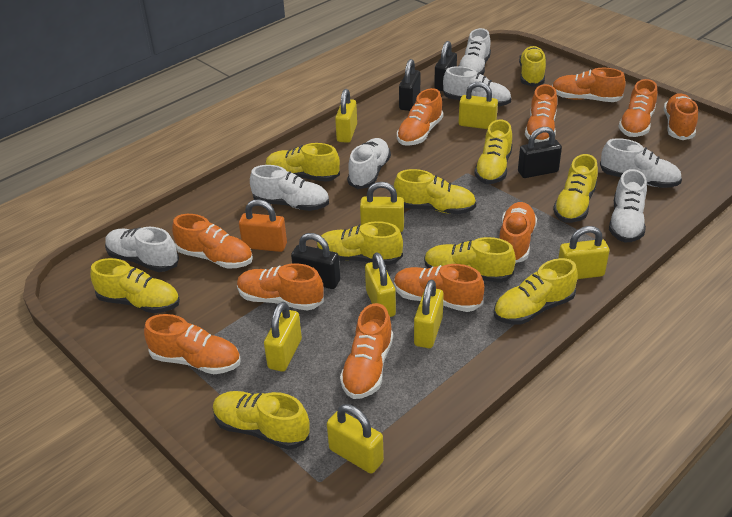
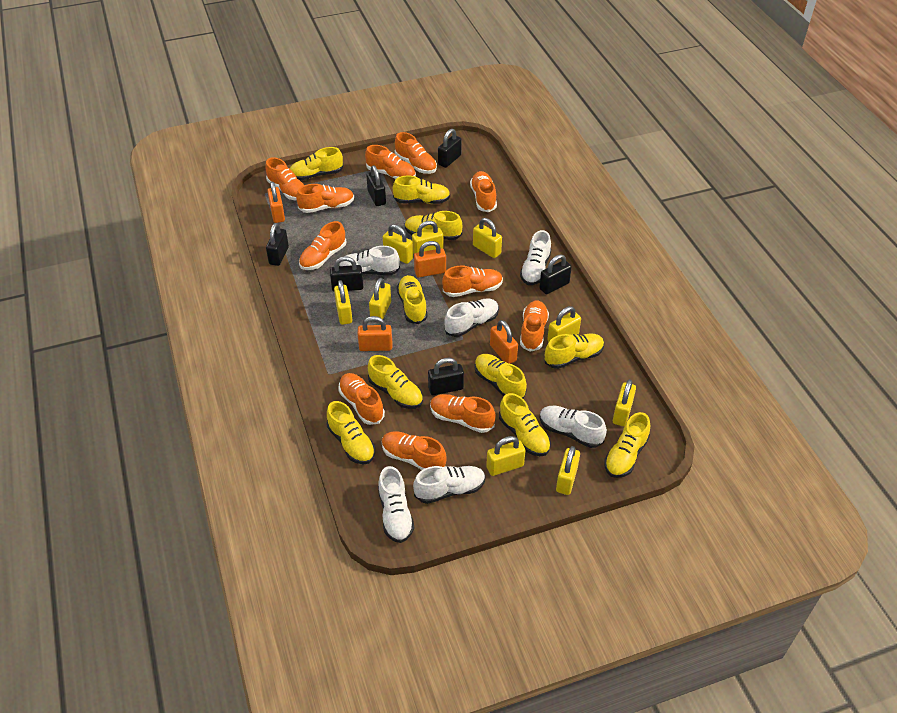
black padlock: [291,233,340,289] [399,59,420,111] [434,41,457,91] [518,127,562,178] = 4 -> [266,223,289,266] [330,256,363,292] [366,165,386,206] [428,358,464,395] [438,129,462,168] [539,254,572,294] = 6
orange padlock: [239,199,287,252] = 1 -> [267,181,285,223] [358,316,392,351] [414,241,446,277] [490,320,518,364] = 4
white shoe: [105,227,179,272] [250,165,329,211] [347,138,391,189] [443,66,511,106] [459,28,491,75] [600,138,682,188] [609,169,647,243] = 7 -> [339,246,400,275] [378,466,414,543] [413,466,486,504] [444,298,499,337] [520,230,551,285] [539,406,607,448] = 6
yellow padlock: [264,302,302,372] [327,404,384,474] [335,89,357,143] [360,182,404,232] [365,253,396,317] [414,280,444,348] [459,82,498,129] [559,226,609,279] = 8 -> [334,280,352,325] [369,278,391,319] [383,224,413,264] [412,221,443,254] [473,218,502,258] [486,436,526,476] [547,306,581,342] [556,446,580,495] [613,379,636,426] = 9

